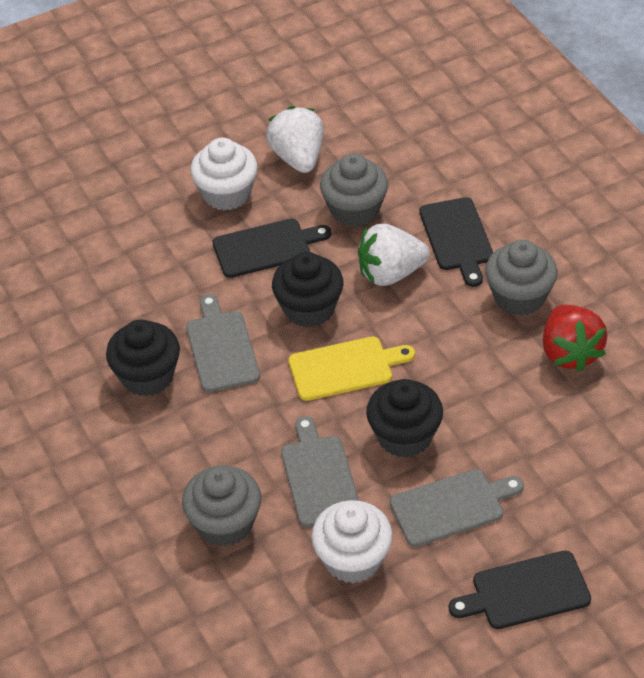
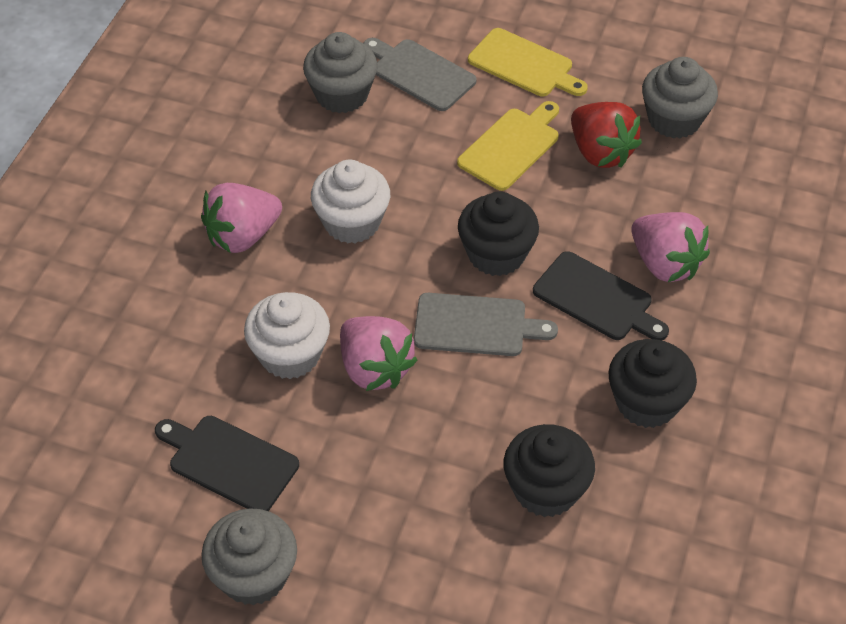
black cutting board: [213,219,331,278] [419,197,493,287] [449,551,591,629] = 3 -> [155,416,299,511] [533,251,669,341] = 2
grey cutting board: [186,294,260,392] [281,416,359,527] [390,469,524,547] = 3 -> [363,38,476,111] [414,293,558,356] = 2
pink strawberry: none = 0 -> [201,183,282,253] [340,316,417,391] [631,212,710,282] = 3
white strawberry: [266,106,324,173] [358,224,430,286] = 2 -> none = 0
yellow cutting board: [288,336,415,401] = 1 -> [457,101,559,191] [468,28,588,96] = 2

